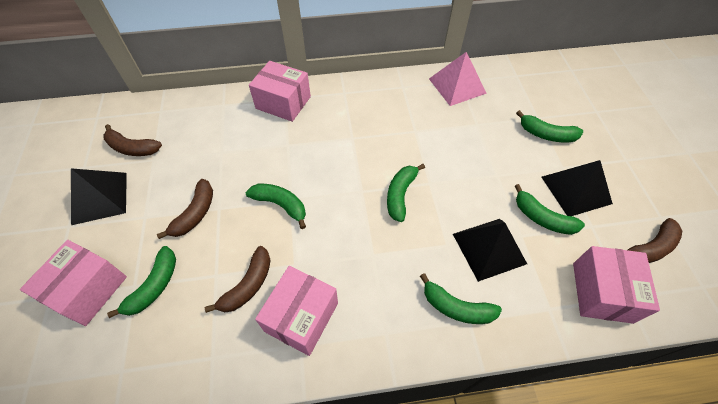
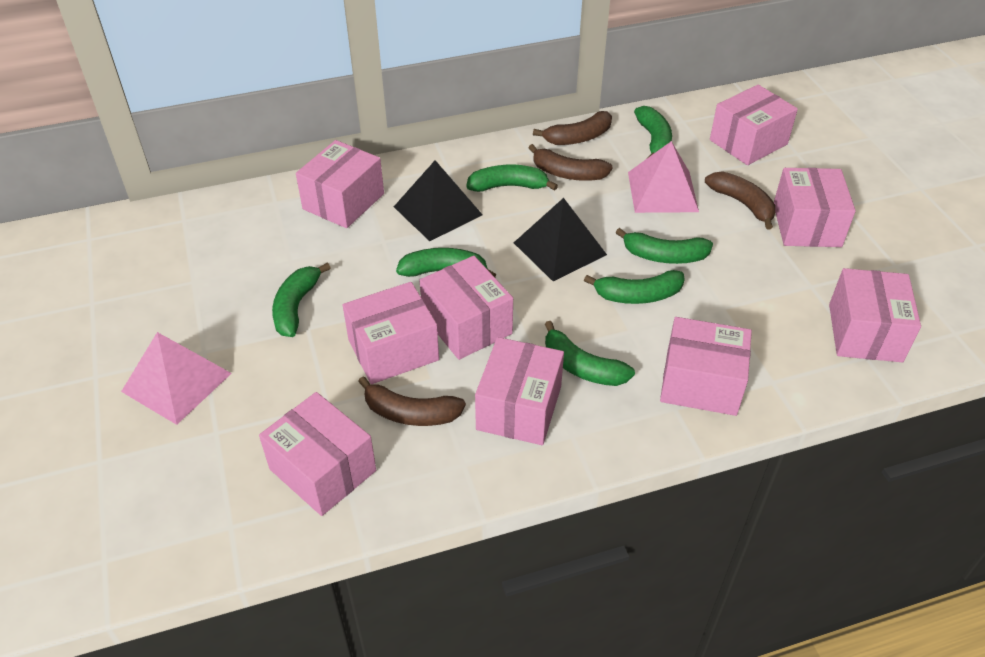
black pyramid: [71,168,127,225] [453,219,527,282] [541,160,613,216] = 3 -> [394,160,482,241] [514,198,607,281] = 2
green banana: [107,246,176,318] [246,184,306,229] [387,164,425,222] [420,273,502,324] [515,184,585,235] [516,110,583,142] = 6 -> [272,263,331,337] [396,248,496,277] [466,165,558,192] [545,321,635,386] [584,270,685,304] [615,228,713,264] [634,106,672,159] = 7
pink box: [20,240,127,326] [249,61,311,122] [255,266,338,356] [573,246,660,324] = 4 -> [259,392,376,516] [296,140,384,228] [343,282,439,384] [419,256,513,360] [475,337,564,445] [660,317,752,416] [710,85,798,165] [774,168,856,247] [829,268,921,362] = 9
pink pyramid: [429,52,487,106] = 1 -> [121,332,232,425] [628,141,699,213] = 2

